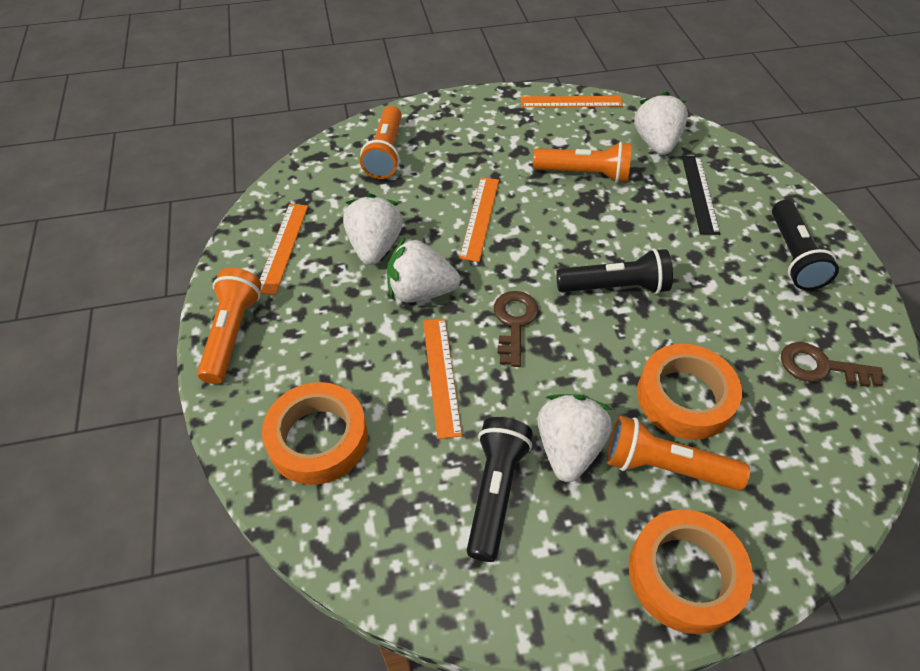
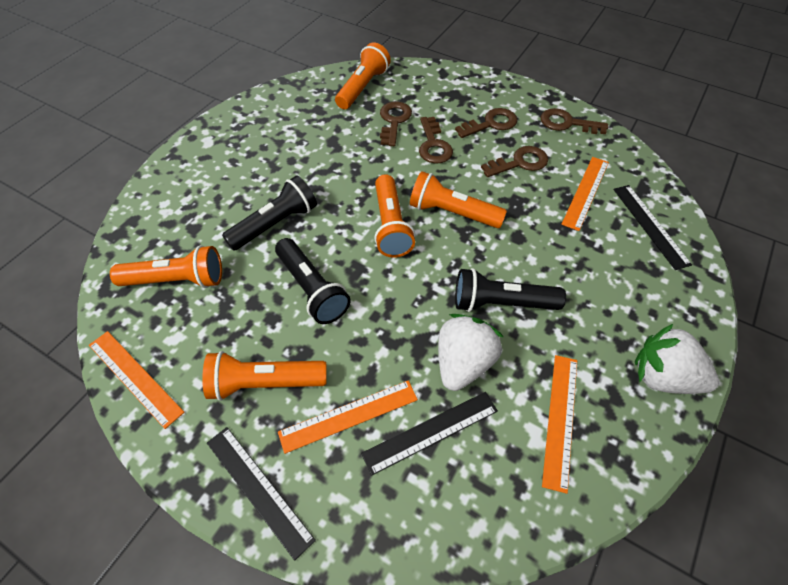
black ruler: [682,156,720,235] = 1 -> [207,427,316,561] [361,392,498,476] [613,185,692,270] = 3
brown key: [494,291,538,367] [781,342,883,387] = 2 -> [380,101,412,146] [419,117,453,163] [455,108,517,138] [481,146,548,177] [541,108,608,134] = 5
orange flashlight: [197,268,261,384] [360,106,402,179] [533,142,632,183] [607,416,750,490] = 4 -> [110,245,222,288] [202,351,326,401] [335,42,391,109] [374,174,415,258] [410,171,507,228] = 5
orange tape: [262,382,368,485] [629,509,753,634] [637,344,742,440] = 3 -> none = 0
white strawberry: [343,194,403,265] [387,238,460,303] [537,394,612,482] [634,92,688,155] = 4 -> [438,314,503,391] [635,324,719,394] = 2

